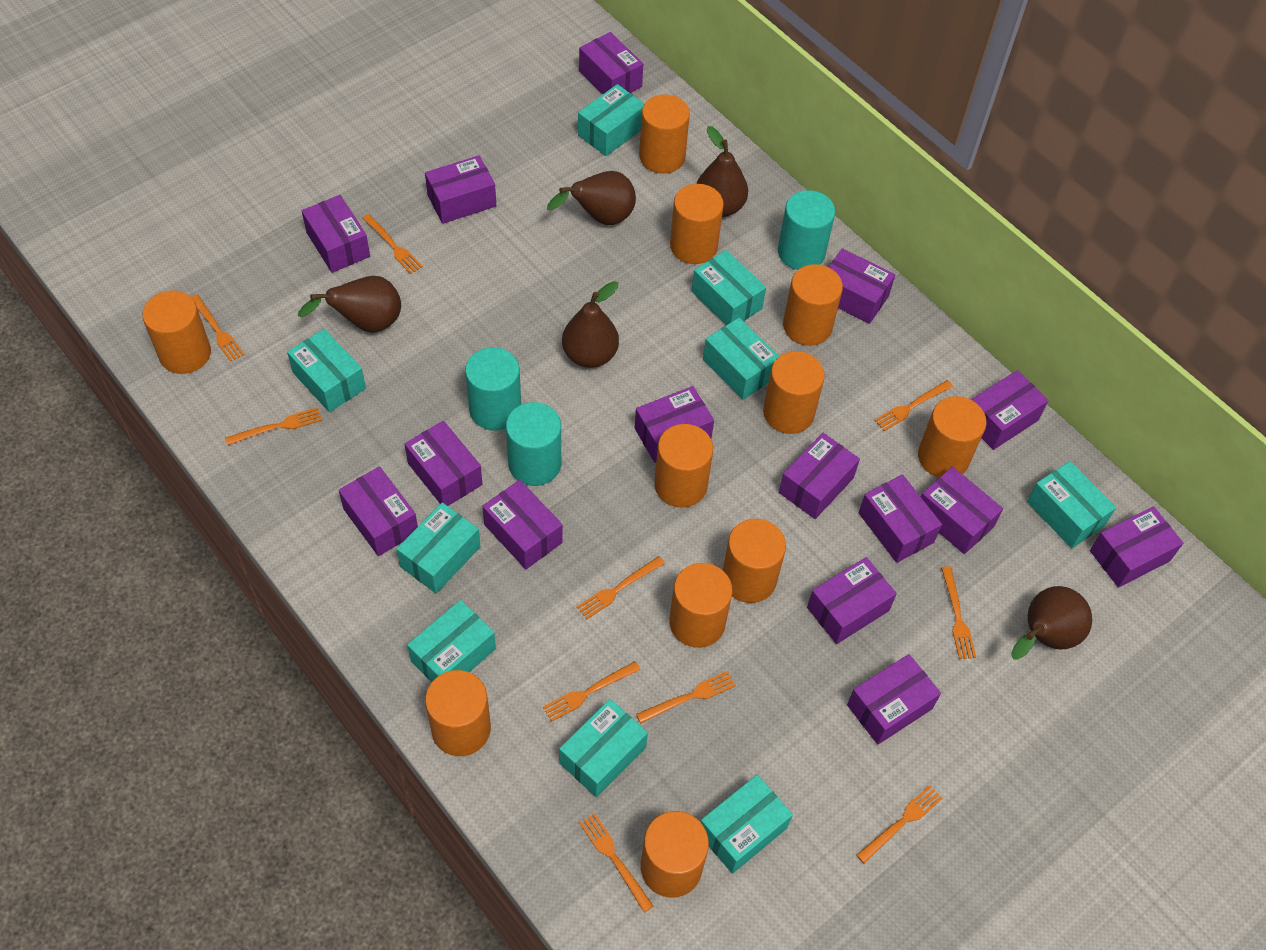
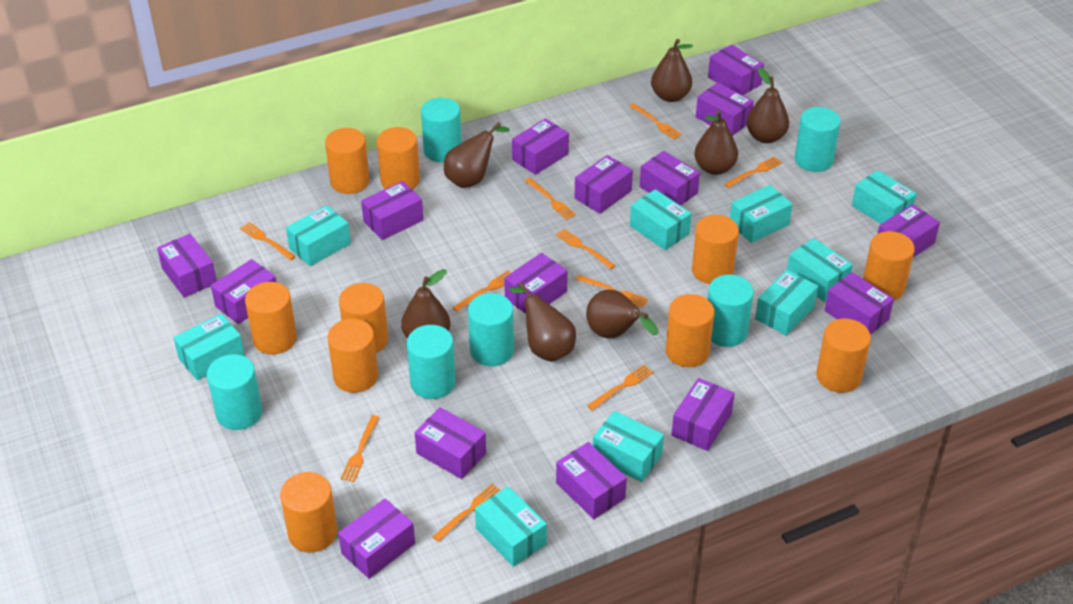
brown pear: [298,276,401,333] [547,171,636,225] [562,281,619,368] [696,126,748,217] [1011,586,1092,660] = 5 -> [401,269,450,339] [444,122,509,188] [509,282,576,362] [586,290,658,338] [651,39,693,102] [694,110,738,175] [746,67,789,143] = 7
orange cylinder: [142,290,211,374] [425,670,491,756] [639,94,690,174] [641,811,709,898] [654,424,713,507] [669,563,733,648] [670,184,724,264] [723,519,786,603] [763,351,825,434] [783,264,843,346] [918,396,987,478] = 11 -> [245,282,297,354] [280,472,338,552] [325,128,370,194] [328,318,378,393] [339,283,388,353] [377,127,420,190] [665,294,714,367] [692,215,739,284] [816,318,871,393] [863,231,915,301] = 10
turquoise cylinder: [465,347,521,430] [506,402,561,486] [778,190,835,270] = 3 -> [207,354,262,430] [407,325,455,399] [421,98,462,162] [468,293,514,366] [707,275,754,347] [795,107,841,172] = 6

